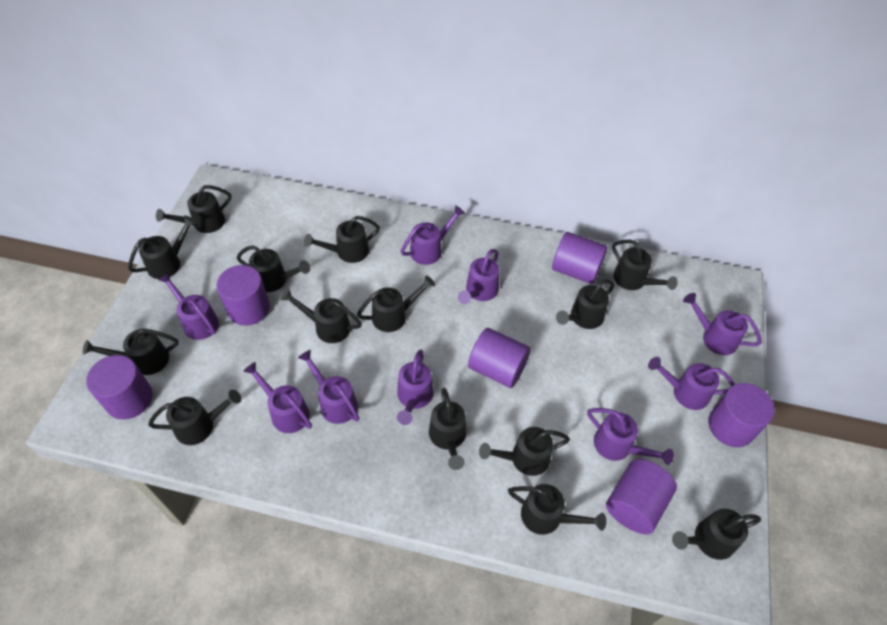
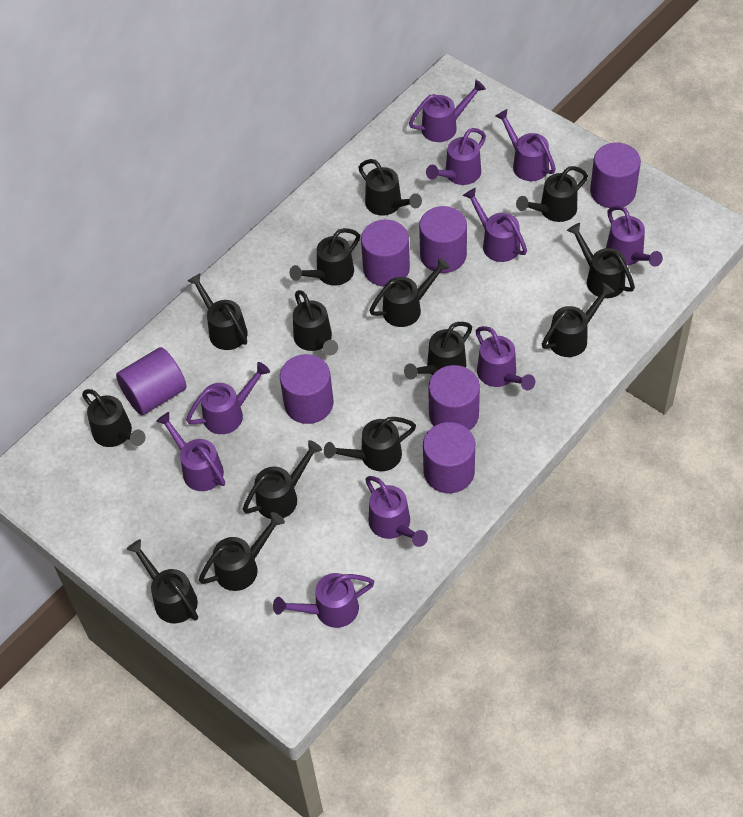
purple cylinder: [86,355,153,419] [216,265,270,326] [468,328,531,388] [552,232,608,284] [606,459,677,534] [708,383,775,447] = 6 -> [116,347,187,415] [280,354,333,424] [361,220,410,287] [419,206,467,273] [423,422,475,493] [428,365,480,431] [590,143,641,208] = 7
purple watering can: [159,272,219,340] [243,362,312,433] [298,350,359,424] [397,349,434,425] [401,205,465,265] [458,249,500,304] [587,408,674,465] [648,357,735,410] [683,293,762,355] = 9 -> [156,412,225,491] [186,362,270,434] [273,573,374,628] [365,476,428,547] [409,80,486,142] [426,128,486,185] [463,188,527,262] [476,326,535,390] [495,109,556,181] [606,206,663,267] = 10

